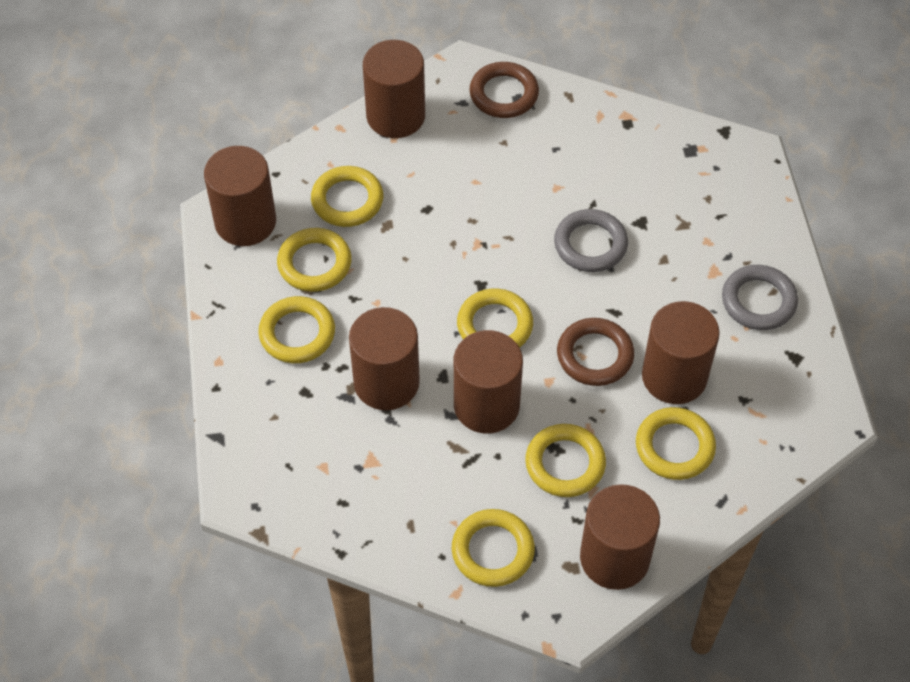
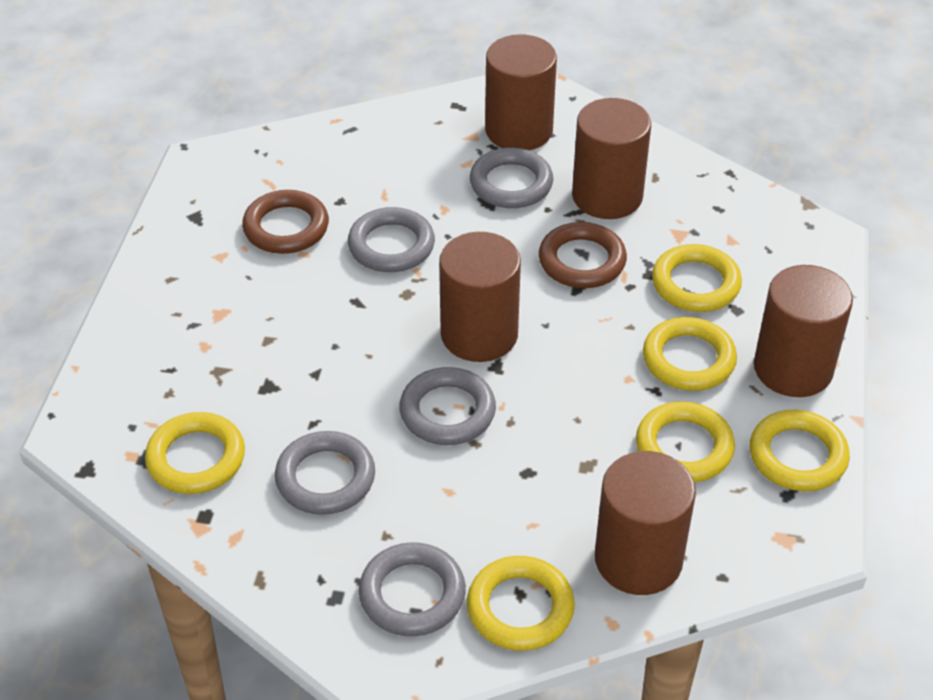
brown cylinder: [204,146,276,246] [349,307,420,410] [363,40,425,138] [454,330,523,433] [580,484,660,590] [642,301,720,404] = 6 -> [439,232,521,362] [485,34,557,150] [572,98,651,219] [595,451,696,595] [754,265,853,397] = 5
grey ring: [554,209,628,272] [722,265,798,330] = 2 -> [275,431,375,515] [348,207,435,272] [359,542,466,636] [399,367,496,445] [470,147,553,208] = 5
yellow ring: [258,296,335,363] [277,228,352,292] [311,166,383,227] [452,509,535,587] [457,288,533,348] [525,424,606,497] [636,407,716,480] = 7 -> [145,412,245,494] [467,556,575,651] [636,401,735,482] [643,317,737,391] [652,244,742,312] [750,410,850,491] = 6

